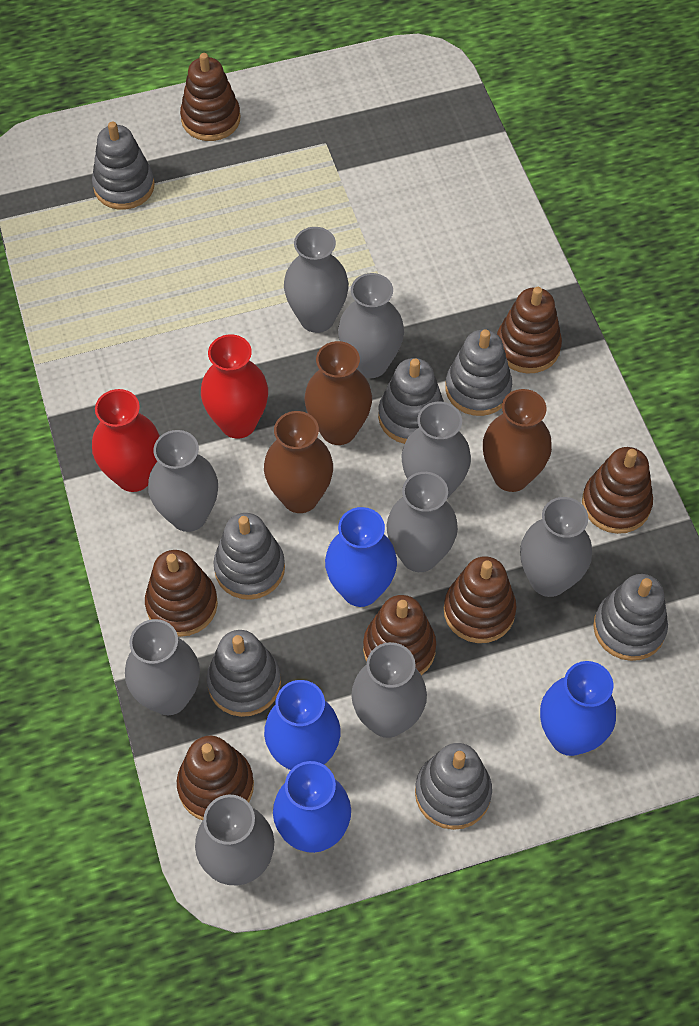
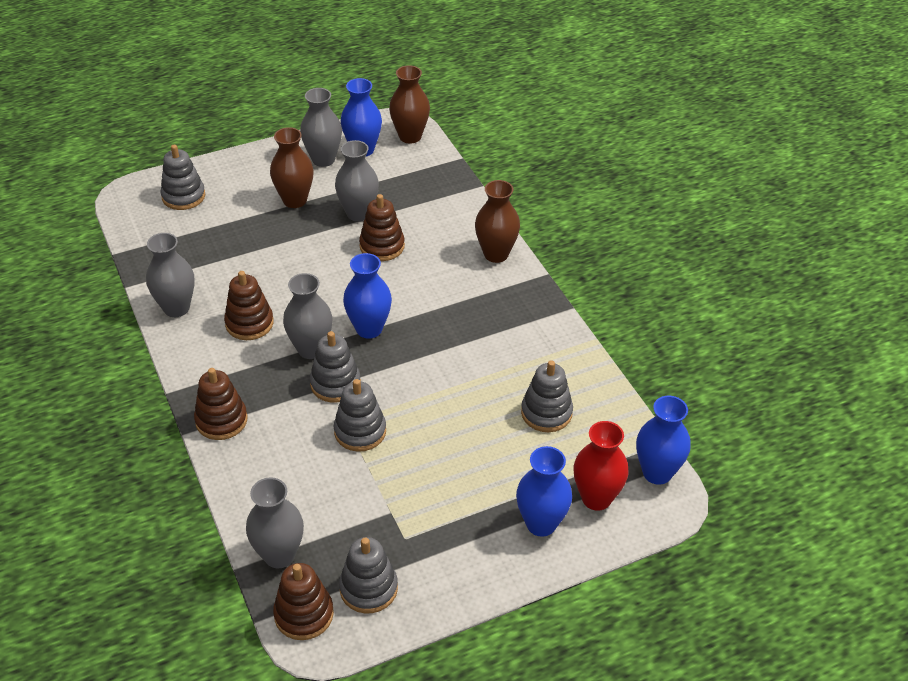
brown stacking toy: [145,550,218,637] [177,736,254,820] [180,53,240,141] [363,595,436,675] [444,556,517,643] [497,287,562,374] [582,447,653,534] = 7 -> [194,368,248,440] [224,271,274,340] [273,563,334,640] [359,194,405,261] = 4
grey stacking toy: [92,122,155,210] [207,630,281,717] [213,513,285,600] [378,358,444,444] [415,743,492,830] [445,329,512,416] [593,574,668,661] = 7 -> [160,145,205,210] [310,331,361,403] [334,379,386,452] [339,537,398,614] [521,360,573,432] = 5
grey vase: [125,619,200,715] [148,430,218,532] [195,795,274,885] [284,227,349,333] [338,273,404,378] [351,642,427,738] [387,472,458,572] [402,402,471,499] [520,497,592,597] = 9 -> [146,233,195,317] [246,477,304,568] [283,273,333,359] [300,88,342,167] [335,140,379,222] = 5
red vase: [92,389,160,492] [201,334,268,439] = 2 -> [574,421,629,511] = 1

